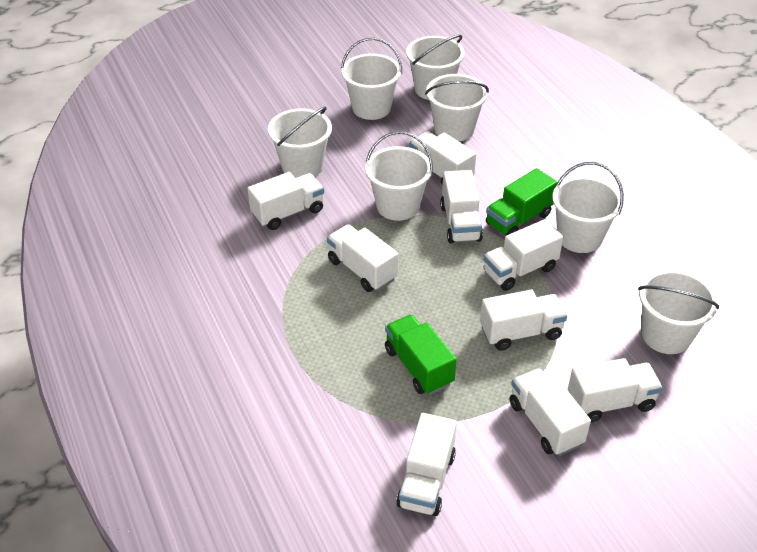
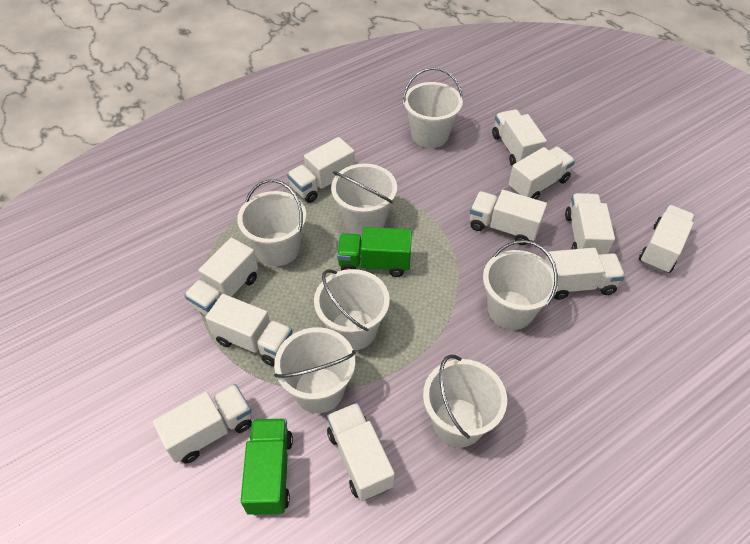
white truck: [247,172,324,230] [327,224,398,292] [396,413,457,516] [409,131,476,186] [440,170,483,243] [480,290,567,351] [483,219,563,291] [510,368,591,456] [568,358,663,422] = 9 -> [153,384,252,464] [184,238,258,315] [205,294,293,366] [287,137,355,203] [327,403,395,501] [470,190,547,245] [492,109,547,166] [508,147,575,200] [545,248,625,300] [565,193,615,255] [639,205,695,273] = 11

